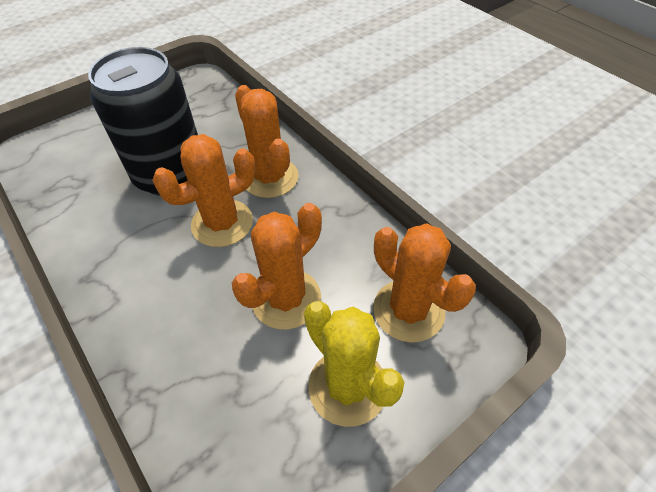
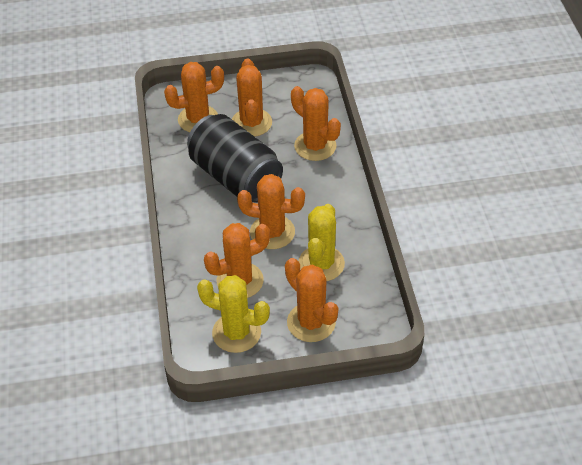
orange cactus: [152,134,255,247] [232,203,322,330] [235,85,299,198] [373,223,476,342] = 4 -> [164,62,224,132] [204,223,270,298] [232,58,272,137] [237,174,305,249] [285,258,338,342] [291,86,341,161] = 6
yellow cactus: [304,301,405,427] = 1 -> [197,275,270,353] [299,204,345,281] = 2

